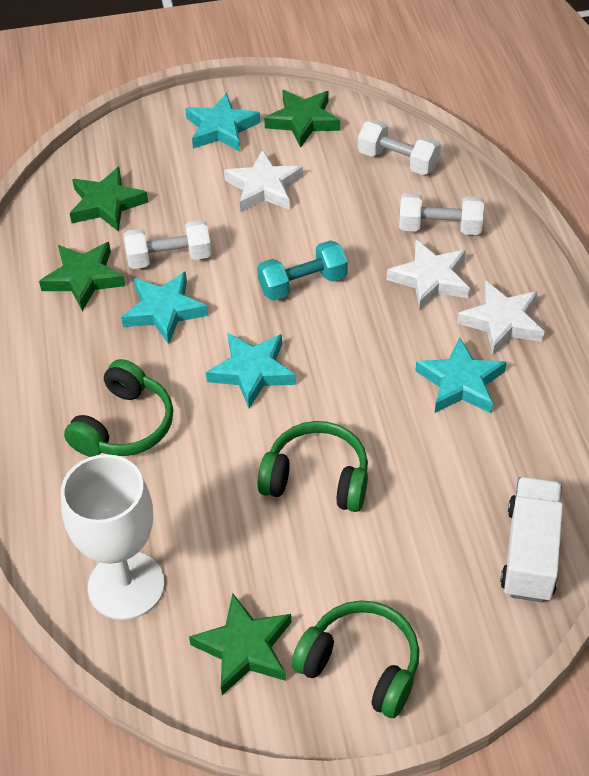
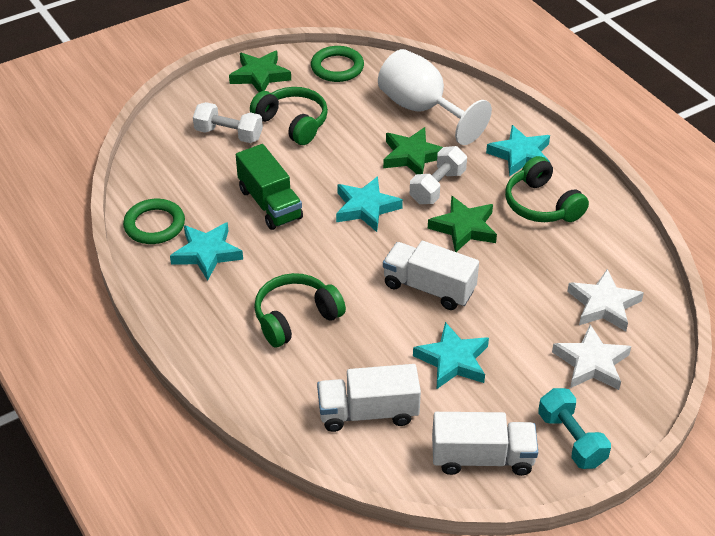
green ring: none = 0 -> [123,199,185,244] [311,46,364,82] = 2
green star: [39,242,125,311] [70,167,148,232] [189,593,291,695] [264,90,340,148] = 4 -> [229,51,291,92] [383,127,443,174] [428,196,497,252] = 3
green truck: none = 0 -> [236,144,303,230] = 1
white dumbbell: [124,220,211,269] [358,119,441,175] [399,193,484,235] = 3 -> [193,102,263,143] [410,146,467,204] = 2
white star: [224,150,303,212] [387,240,470,311] [457,281,544,355] = 3 -> [552,324,631,390] [567,269,644,332] = 2
white truck: [500,477,563,602] = 1 -> [317,364,421,432] [383,241,479,310] [432,412,538,476] = 3

